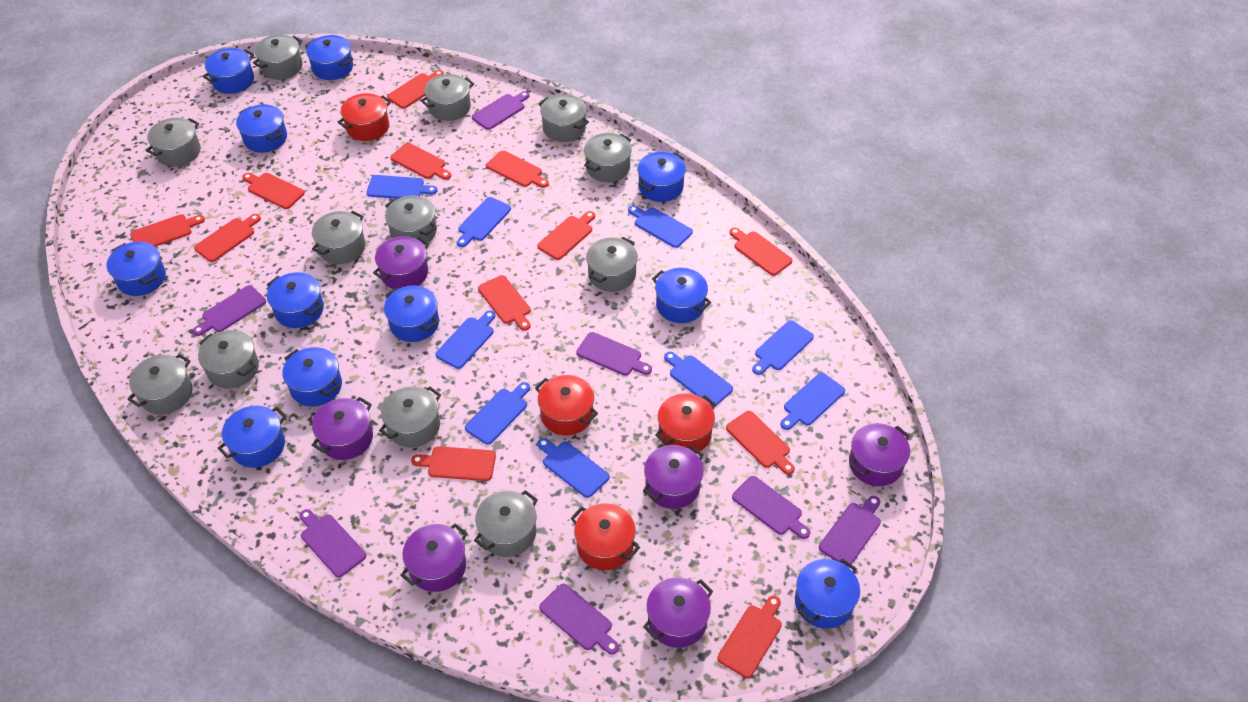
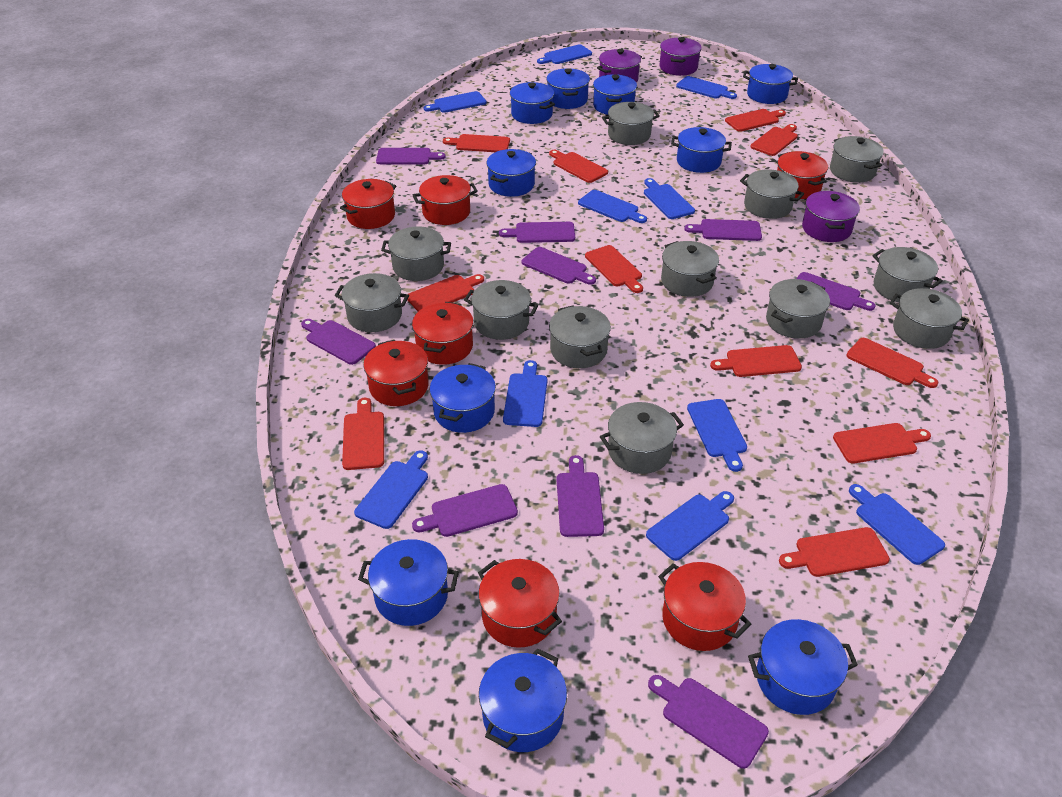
blue cutting board: [366,175,437,199] [435,310,495,369] [457,197,511,247] [465,382,530,445] [537,438,610,498] [628,205,693,248] [664,352,733,407] [752,320,814,375] [780,373,845,430] = 9 -> [354,450,428,529] [423,91,486,113] [503,360,548,427] [537,44,592,64] [578,190,647,223] [644,178,695,219] [646,491,734,561] [676,76,737,99] [687,399,747,472] [849,484,945,565] = 10
blue pot: [107,242,166,296] [203,48,254,94] [217,405,287,468] [236,104,287,153] [267,272,324,328] [282,347,342,407] [305,35,354,80] [384,286,439,342] [638,152,686,202] [652,268,711,323] [795,558,860,629] = 11 -> [358,539,459,626] [429,363,496,433] [479,648,567,752] [486,149,536,197] [510,82,555,124] [546,68,590,109] [593,74,637,115] [671,127,732,173] [743,64,798,104] [748,619,858,715] = 10
purple cutting board: [193,285,266,336] [299,509,366,578] [472,91,530,130] [539,584,619,655] [576,332,652,376] [732,476,810,539] [819,496,881,567] = 7 -> [301,319,376,365] [376,148,446,164] [412,484,518,537] [499,222,575,243] [522,247,596,285] [556,455,604,537] [648,675,769,769] [684,219,762,241] [796,272,876,311] = 9
purple pot: [312,397,373,460] [373,236,429,289] [400,523,468,592] [643,445,704,509] [643,577,713,648] [849,423,910,486] = 6 -> [597,49,642,83] [659,37,702,76] [802,191,860,242] = 3
red cutting board: [130,214,205,247] [194,214,261,262] [242,173,305,209] [387,70,444,109] [390,143,451,180] [411,446,496,481] [478,275,531,331] [486,151,549,188] [537,211,595,260] [717,596,782,678] [726,411,795,475] [729,228,792,276] = 12 -> [342,398,384,470] [407,274,484,311] [443,134,510,152] [549,150,608,183] [585,245,643,293] [710,345,802,377] [725,109,786,132] [750,124,798,156] [779,527,890,577] [833,423,931,464] [846,338,939,388] = 11
red pot: [338,93,391,141] [535,375,598,436] [571,503,640,570] [655,393,716,453] = 4 -> [340,179,396,229] [364,340,429,406] [412,302,474,365] [413,175,478,225] [478,559,562,648] [658,562,751,651] [777,151,828,199] = 7

